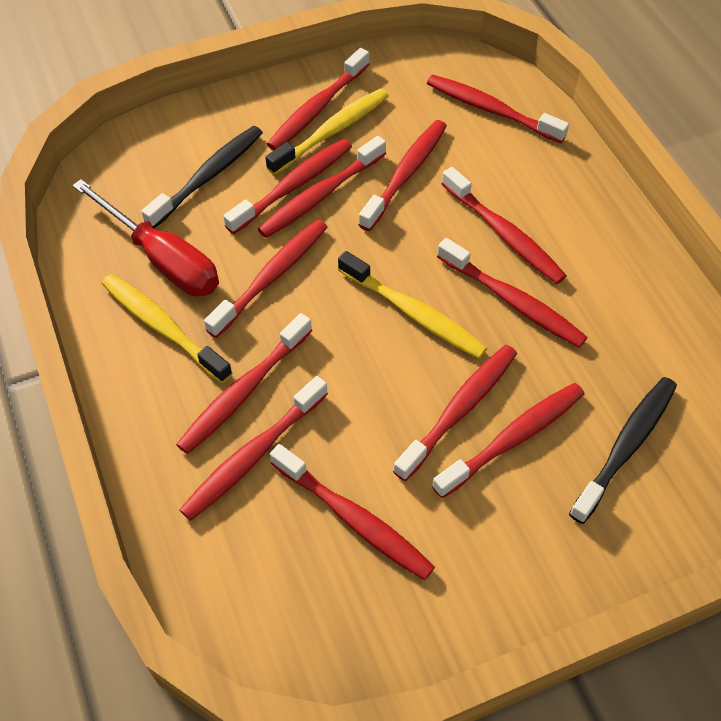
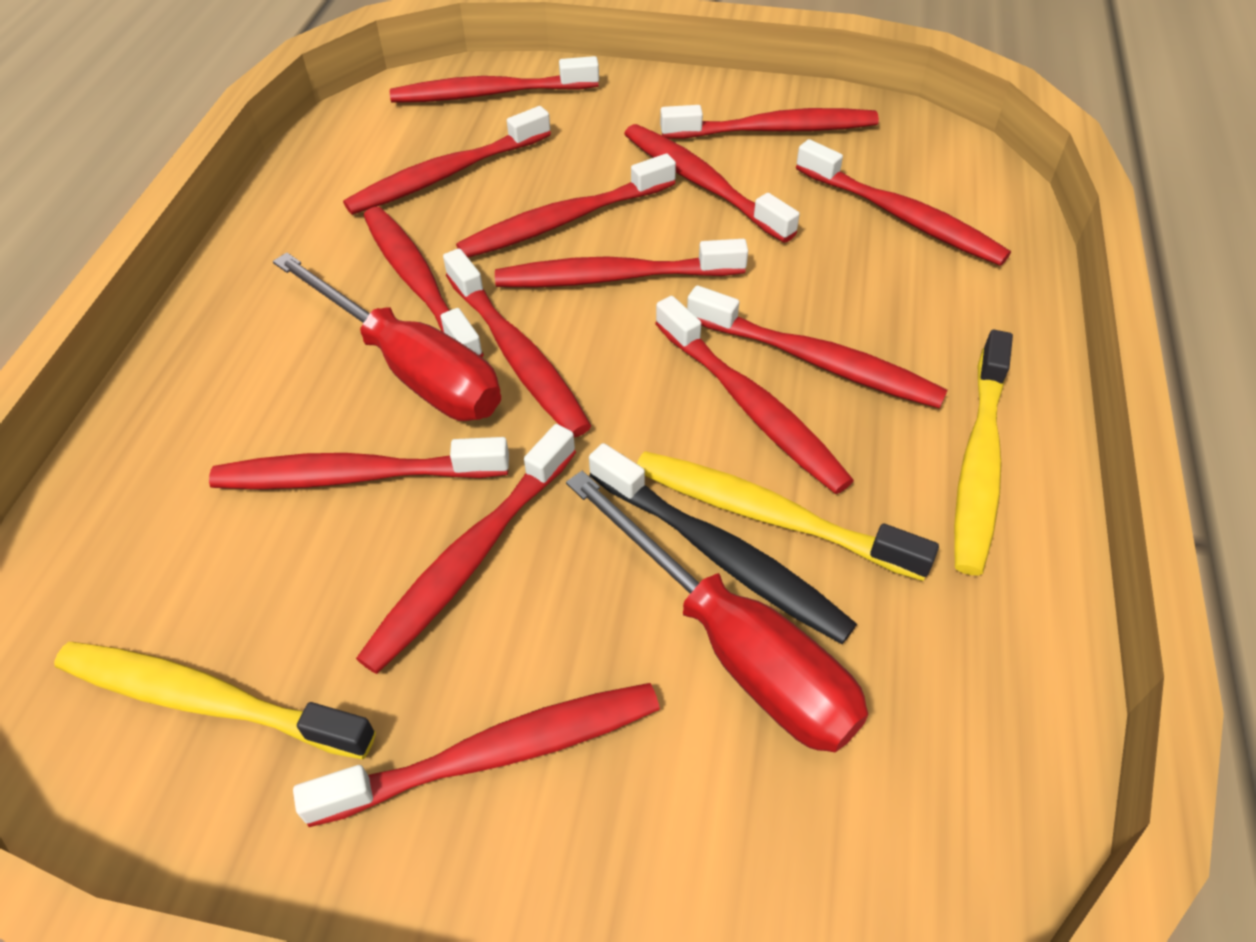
black toothbrush: [141,126,263,228] [569,377,677,524] = 2 -> [589,443,857,644] = 1
red screwdriver: [72,179,219,297] = 1 -> [273,252,501,421] [566,471,868,752] = 2
red toothbrush: [176,313,312,454] [179,376,328,521] [204,219,327,338] [223,139,352,234] [258,136,386,238] [267,48,370,150] [270,444,435,580] [358,120,447,231] [393,345,517,481] [427,75,569,143] [432,383,584,498] [437,238,588,348] [442,167,567,284] = 13 -> [209,437,509,489] [293,683,660,827] [343,106,551,215] [356,424,576,674] [364,207,484,358] [390,56,599,103] [443,248,591,437] [456,154,676,258] [495,239,748,288] [624,124,800,243] [655,296,854,494] [660,105,879,139] [687,285,948,409] [796,139,1011,266] = 14

